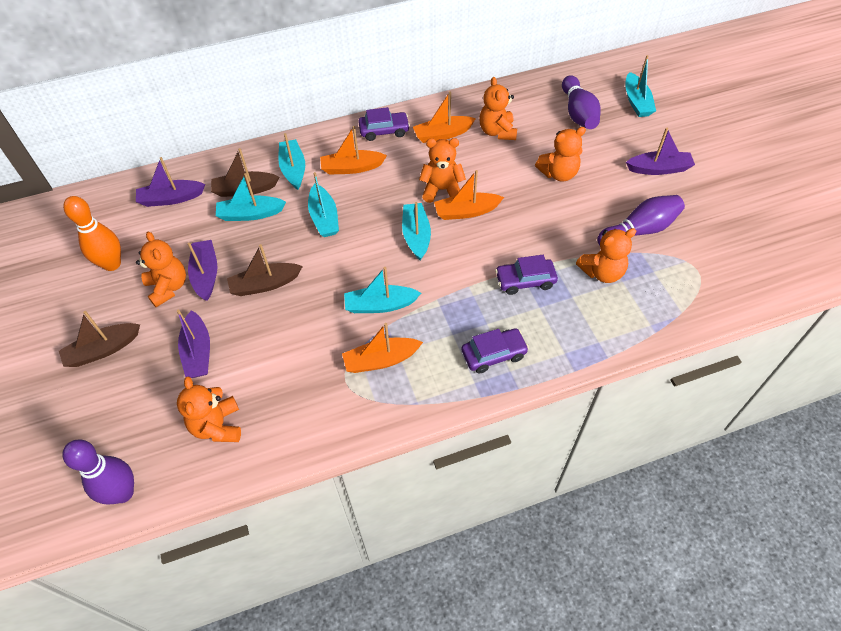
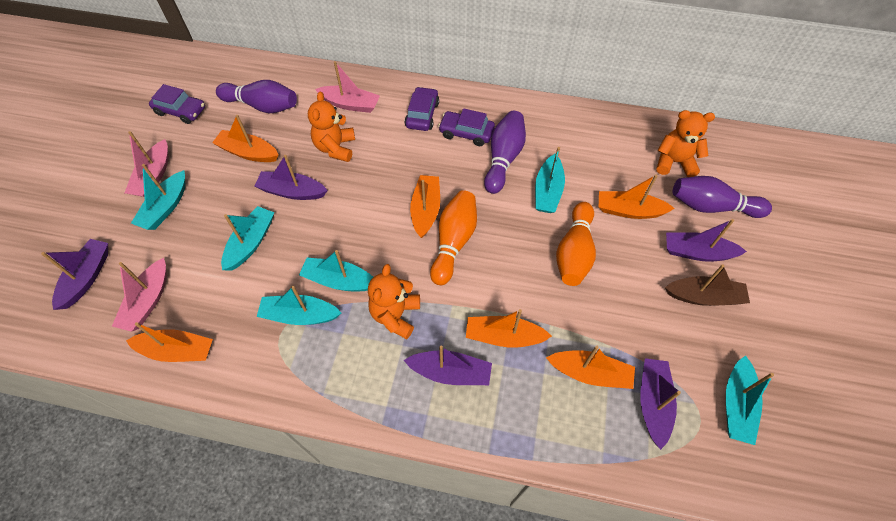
brown boat: [59,311,140,367] [211,148,279,197] [227,244,303,296] = 3 -> [665,264,750,306] = 1
orange boat: [320,126,387,175] [342,323,423,373] [413,91,476,143] [434,170,504,220] = 4 -> [126,322,213,362] [212,115,279,162] [410,175,440,238] [466,309,552,348] [546,346,635,389] [599,175,675,219] = 6
orange bowling pin: [63,196,121,271] = 1 -> [430,190,477,285] [556,202,596,286] = 2
orange teddy bear: [136,232,186,307] [177,376,241,442] [419,138,466,203] [479,77,517,140] [535,127,586,182] [576,228,636,283] = 6 -> [308,92,355,162] [368,264,420,339] [657,110,715,177] = 3
pink boat: none = 0 -> [112,258,167,332] [124,131,168,197] [315,61,380,113] = 3
purple boat: [136,157,205,207] [177,310,210,378] [188,240,217,301] [626,128,695,175] = 4 -> [41,239,108,310] [255,155,328,200] [404,346,492,385] [640,358,681,450] [666,219,747,262] = 5

